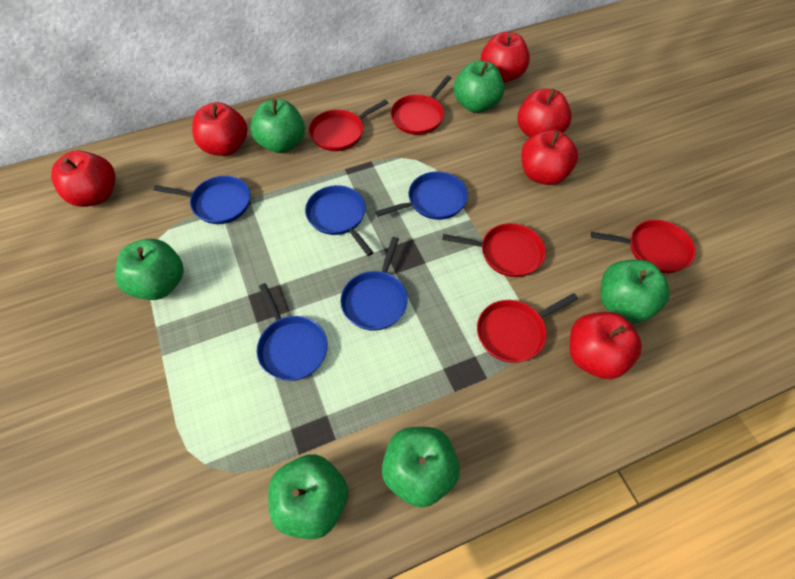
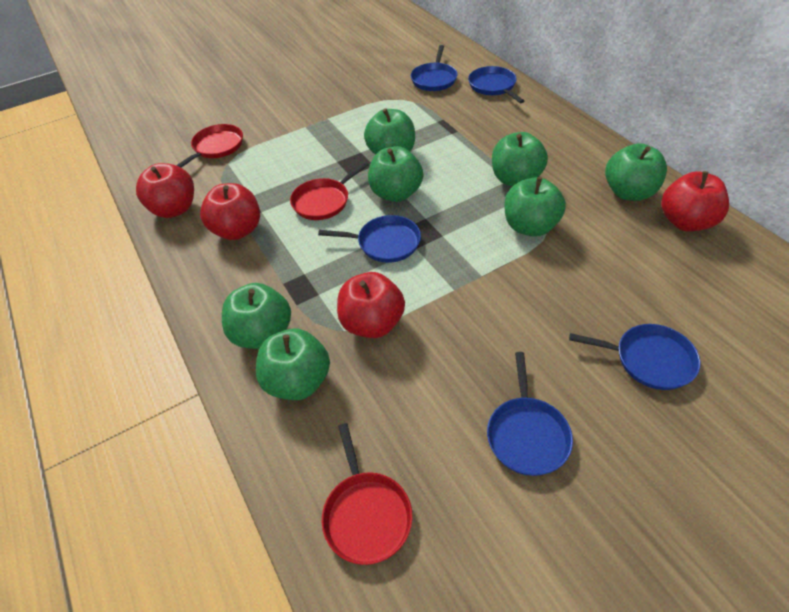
green apple: [115,239,184,300] [250,99,305,153] [268,454,348,539] [382,427,460,507] [454,61,504,113] [600,260,670,323] = 6 -> [222,283,291,349] [256,329,330,400] [364,108,415,155] [368,146,423,202] [492,132,548,187] [504,177,566,237] [605,143,667,201] = 7
red apple: [51,150,116,207] [192,102,247,156] [481,32,530,83] [517,89,572,137] [521,130,578,185] [570,312,642,379] = 6 -> [136,163,194,218] [200,183,260,240] [337,272,405,338] [661,171,729,231] = 4
red pan: [309,99,388,151] [391,76,451,135] [442,223,546,277] [477,293,578,363] [591,220,696,273] = 5 -> [176,124,243,168] [290,162,369,220] [322,423,413,565] = 3

